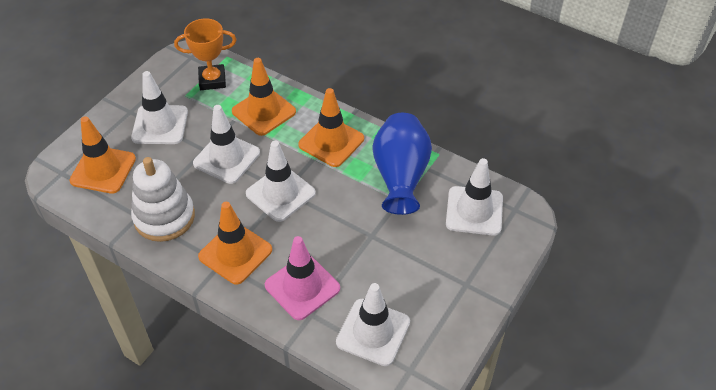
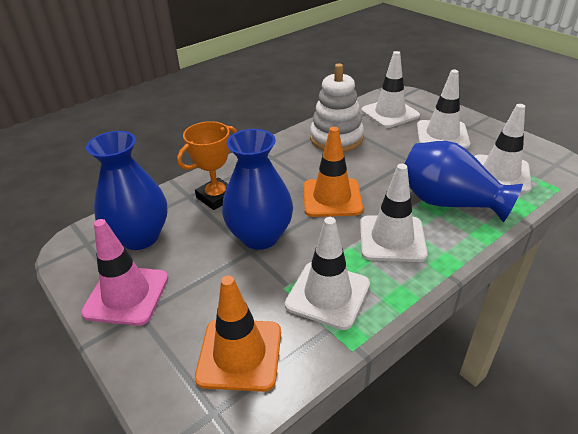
blue vase: [372,113,432,215] = 1 -> [86,131,168,250] [222,129,293,250] [405,141,523,222] = 3
orange traffic cone: [70,116,136,194] [198,202,272,285] [232,58,296,136] [298,88,364,167] = 4 -> [195,275,281,392] [303,127,363,217] = 2

